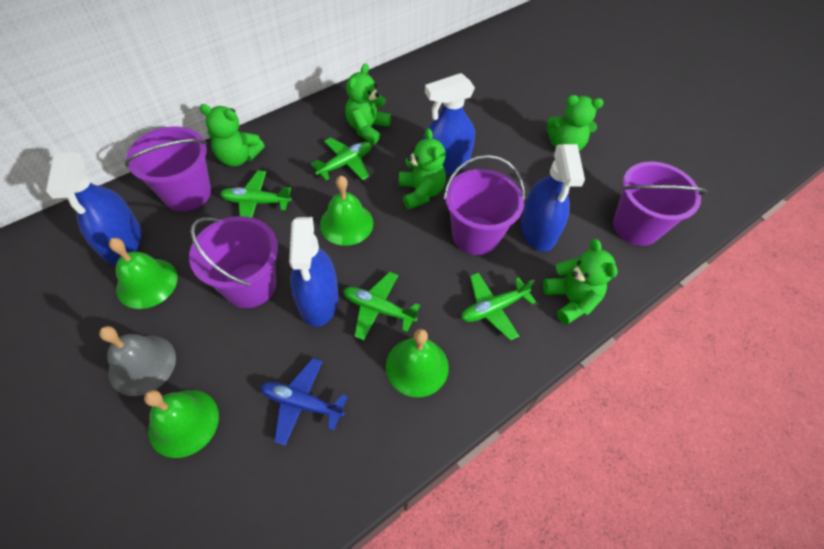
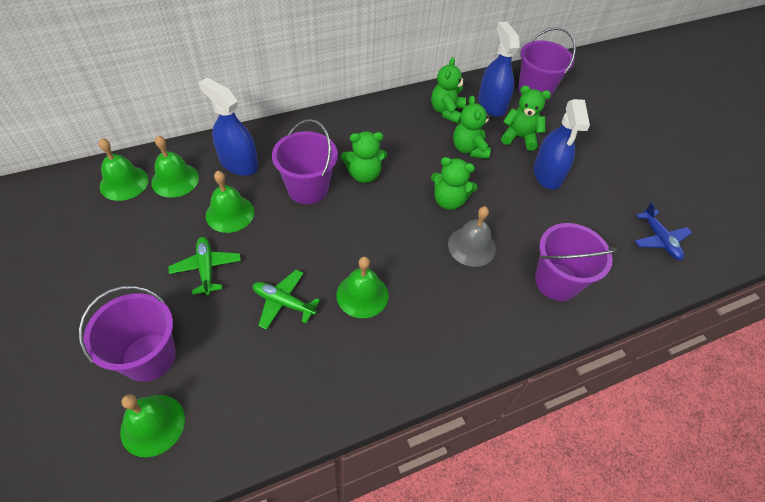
blue spray bottle: [46,152,142,265] [289,217,339,327] [423,73,475,175] [520,144,585,251] = 4 -> [199,78,258,176] [478,21,520,117] [534,99,590,190] = 3
green bell: [109,238,178,309] [144,390,219,458] [320,176,373,246] [386,329,449,397] = 4 -> [99,138,148,201] [120,394,185,457] [151,136,199,197] [206,171,254,233] [337,257,388,318] = 5
green plane: [220,171,292,218] [311,138,372,181] [343,272,420,340] [461,273,536,341] = 4 -> [168,237,241,295] [253,270,320,330] = 2

